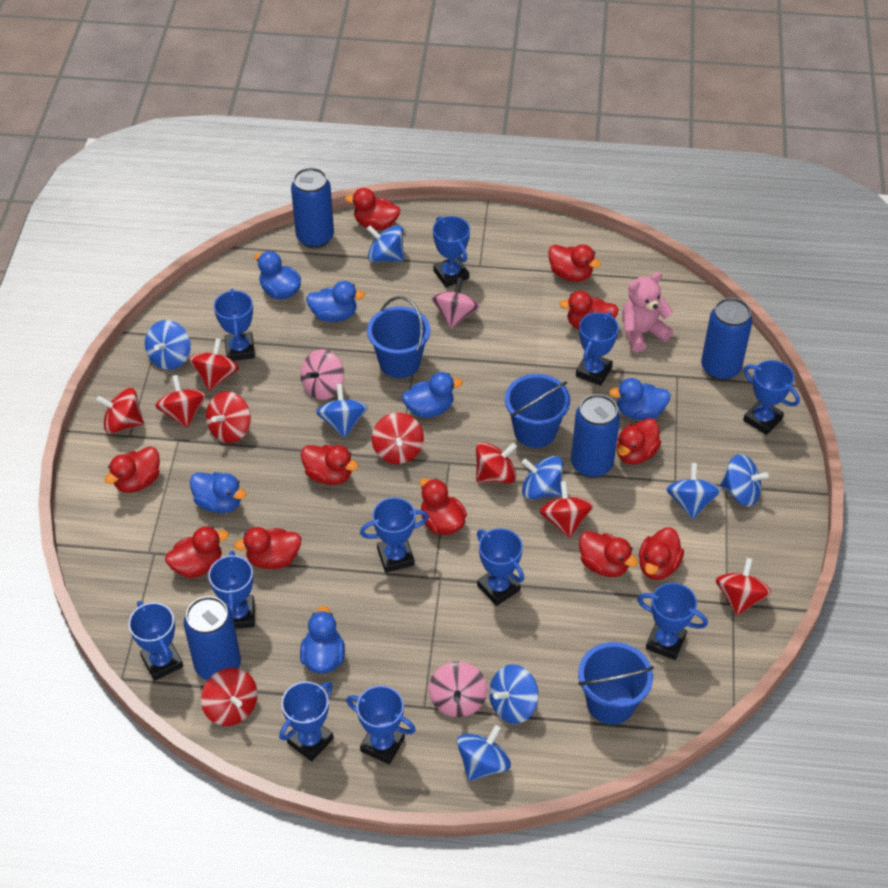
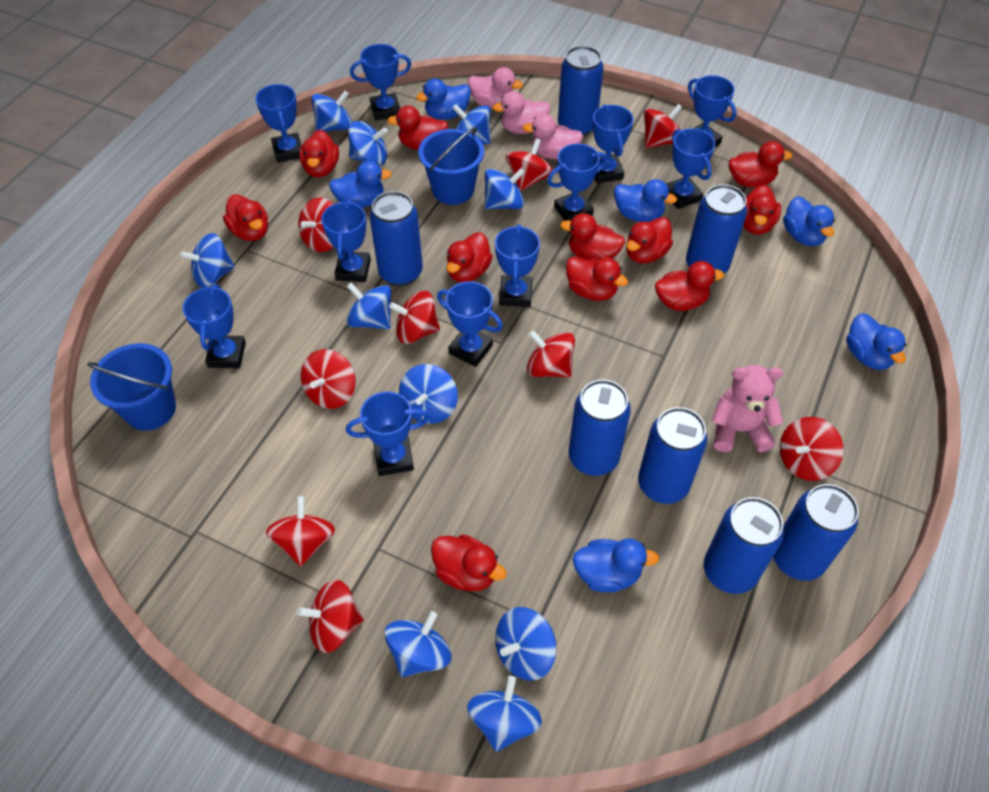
blue bucket: [367,296,430,378] [505,374,570,448] [578,642,654,725] = 3 -> [88,343,176,431] [418,127,484,205] = 2
blue can: [184,596,241,680] [291,168,334,248] [571,394,620,478] [701,298,753,380] = 4 -> [370,191,423,286] [558,46,604,137] [568,380,631,476] [638,407,708,504] [686,184,747,274] [704,497,784,594] [773,484,859,581] = 7
blue spinning top: [145,320,191,370] [316,384,368,438] [367,225,404,262] [457,725,511,781] [489,664,539,724] [522,456,563,499] [667,463,720,519] [720,454,769,507] = 8 -> [180,233,235,288] [311,91,352,132] [347,283,391,329] [348,121,388,166] [385,611,451,677] [399,364,458,424] [452,104,490,144] [467,676,542,752] [485,168,525,209] [495,607,557,681] = 10
pink duck: none = 0 -> [468,67,523,109] [492,91,550,134] [523,114,583,160] = 3
pink spinning top: [300,349,344,400] [429,661,487,717] [432,278,479,329] = 3 -> none = 0

